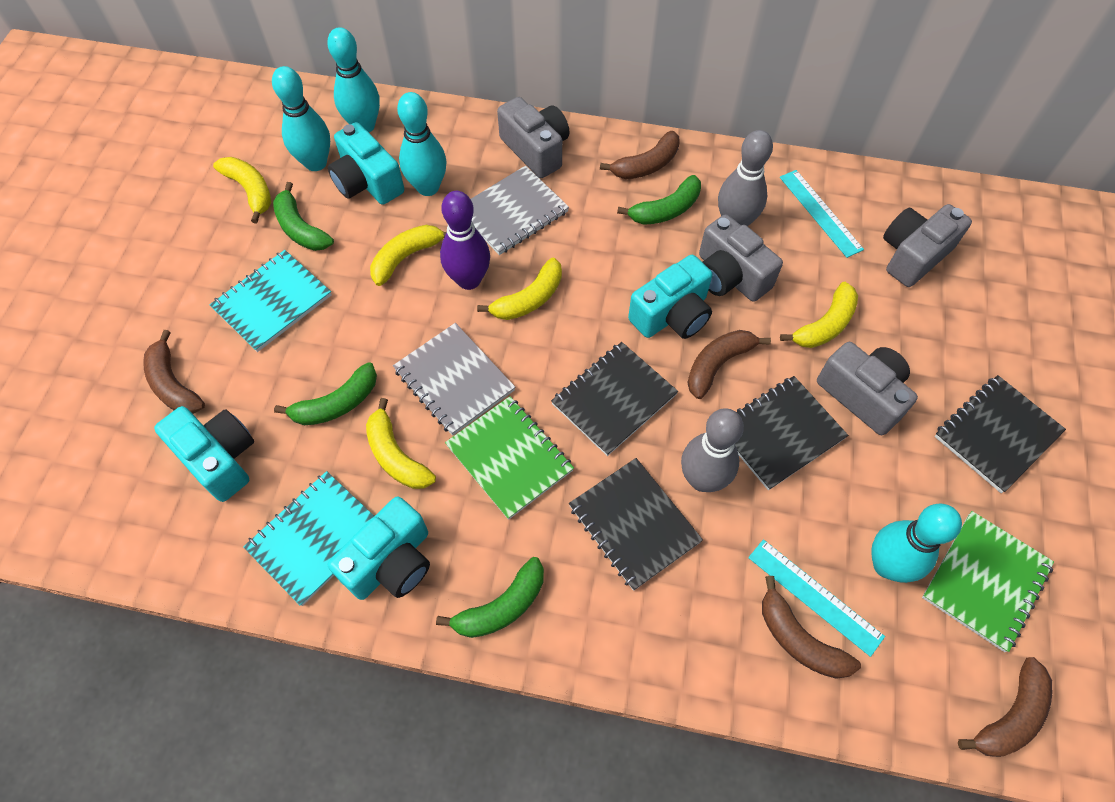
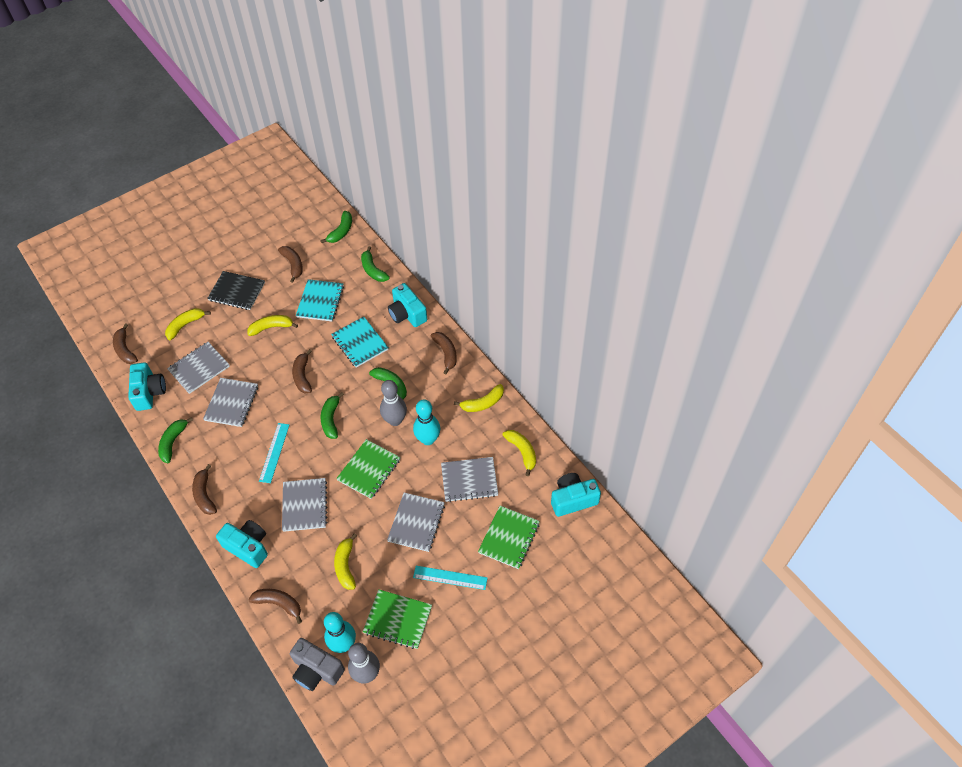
black notebook: [551,342,678,456] [569,458,703,591] [735,376,848,490] [934,375,1066,493] = 4 -> [207,271,265,310] = 1
brown banana: [143,330,205,414] [600,131,680,179] [687,330,771,399] [762,576,861,679] [958,657,1052,757] = 5 -> [113,323,138,364] [192,464,217,515] [249,589,302,624] [278,246,303,283] [292,349,312,393] [431,332,457,374] = 6
green banana: [273,182,334,251] [274,363,377,425] [436,557,544,638] [617,175,701,225] = 4 -> [158,417,193,463] [321,211,352,243] [321,392,344,439] [361,246,390,282] [369,367,407,399] = 5
green notebook: [445,396,574,520] [922,511,1054,652] = 2 -> [336,439,400,499] [363,589,432,649] [478,506,540,569] = 3
grey camera: [497,97,570,178] [699,214,783,302] [817,342,918,435] [883,204,972,287] = 4 -> [290,638,345,691] = 1
grey notebook: [393,323,515,436] [471,166,569,255] = 2 -> [167,342,230,394] [203,378,258,427] [282,478,327,532] [387,493,445,552] [441,457,498,502] = 5
purple bowling pin: [440,191,490,290] = 1 -> none = 0
turquoise bowling pin: [272,66,330,171] [327,27,380,132] [397,92,447,196] [871,504,962,583] = 4 -> [324,612,356,653] [413,400,440,445] = 2

